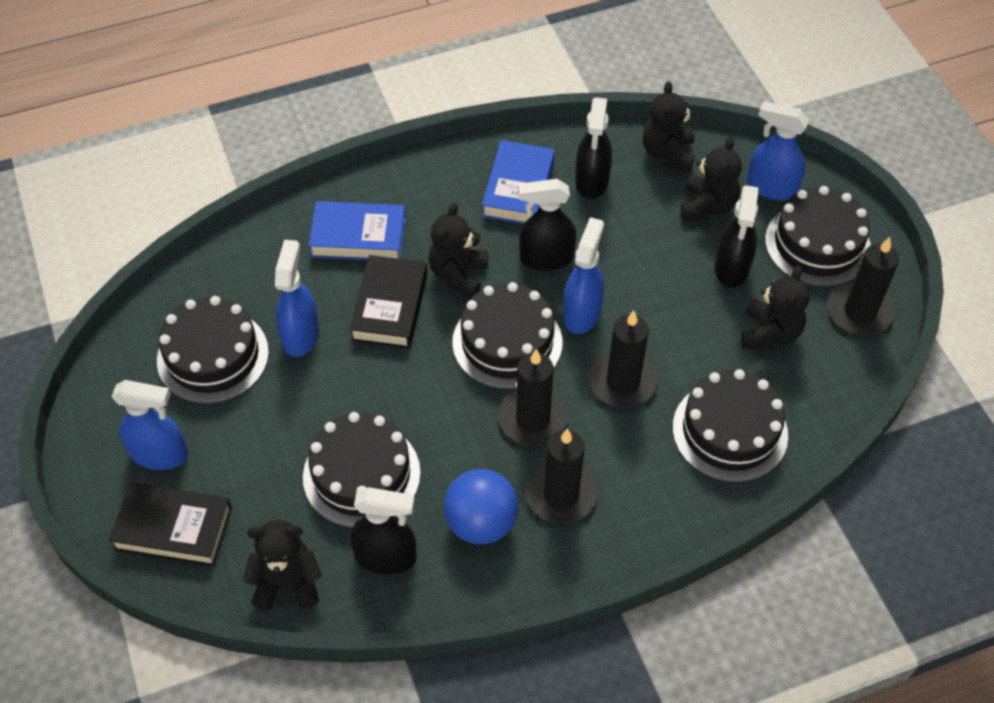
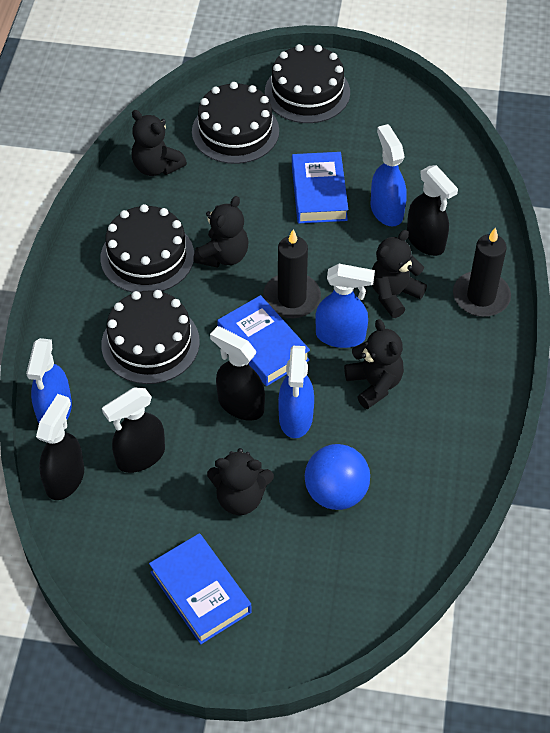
black book: [109,483,232,567] [349,255,427,349] = 2 -> none = 0
black cake: [157,296,269,404] [303,412,421,528] [452,282,562,389] [673,369,788,482] [765,186,871,287] = 5 -> [100,204,194,293] [101,290,200,384] [192,82,279,164] [265,44,350,123] = 4
black candle: [499,349,568,446] [526,429,598,524] [590,310,658,408] [828,237,899,335] = 4 -> [263,229,321,318] [453,227,511,317] = 2
blue book: [308,201,406,260] [482,140,555,224] = 2 -> [149,533,252,644] [217,295,310,386] [292,152,348,224] = 3

